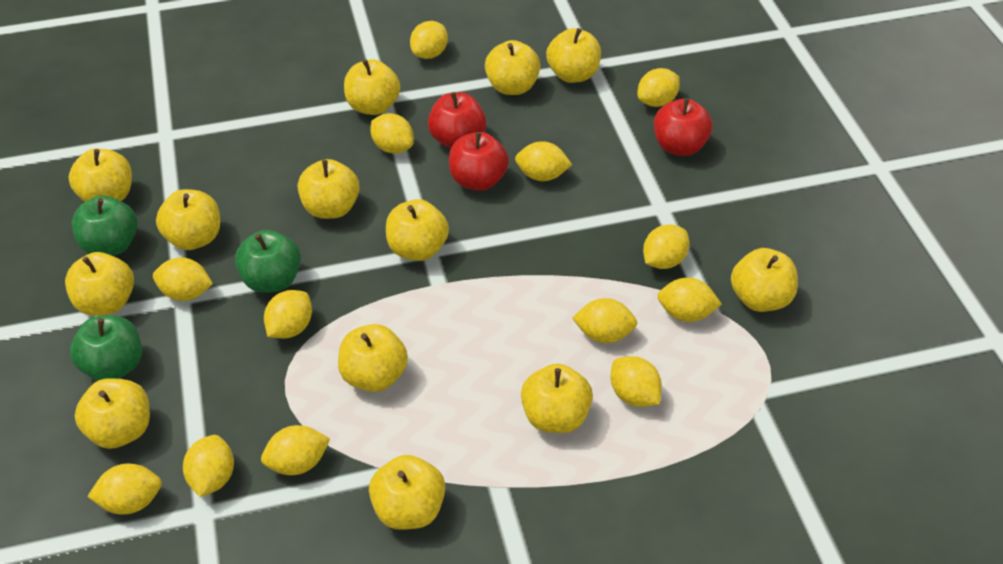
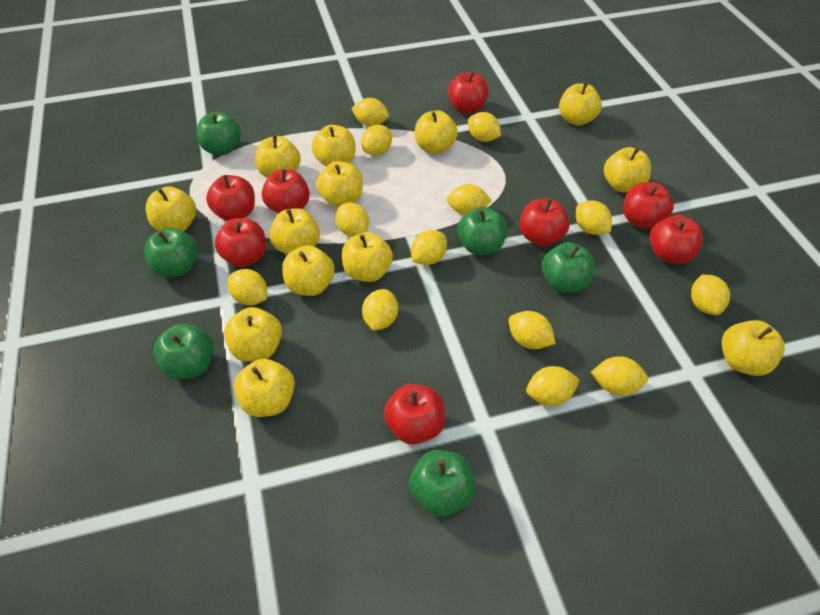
green apple: [70,315,142,381] [72,195,138,256] [235,230,301,293] = 3 -> [144,228,198,277] [154,324,214,380] [197,112,241,155] [409,450,475,517] [457,207,507,255] [542,242,595,292] = 6
red apple: [428,92,486,148] [449,132,509,191] [654,98,713,156] = 3 -> [206,175,255,221] [215,218,266,267] [262,169,310,213] [384,384,445,445] [448,71,489,113] [520,199,570,246] [623,182,674,229] [650,215,703,264] = 8

